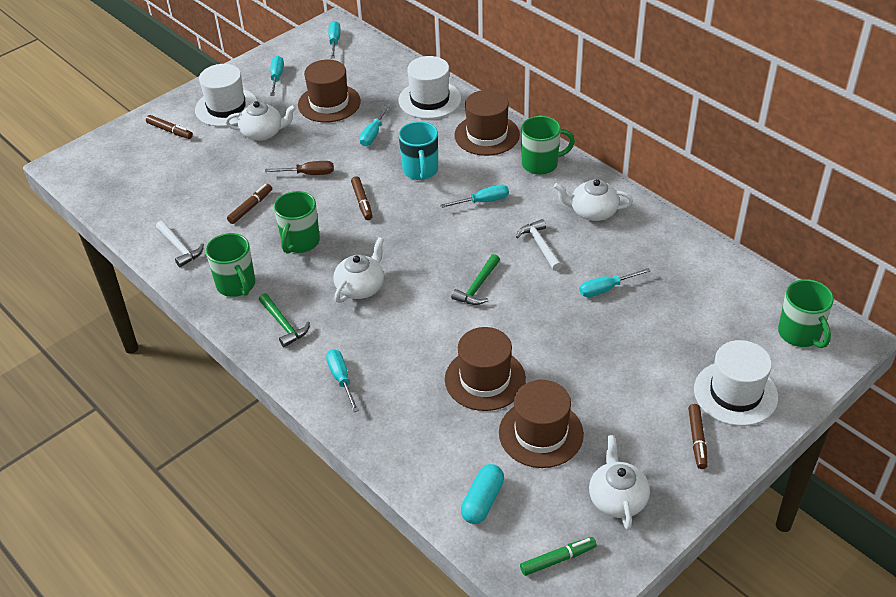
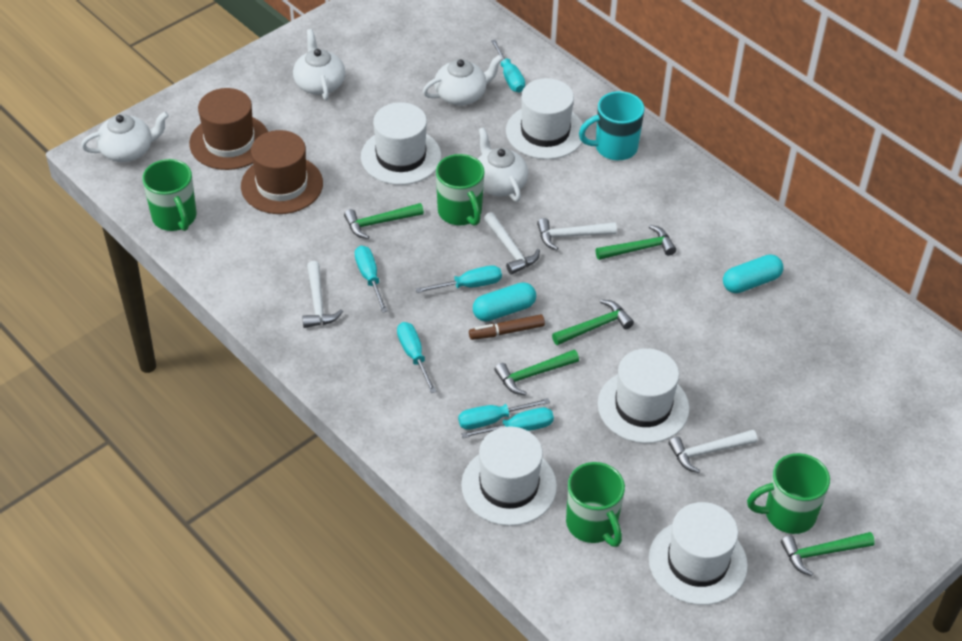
brown hat: [298,60,361,123] [445,327,526,411] [454,90,520,156] [499,380,584,468] = 4 -> [189,88,268,170] [241,130,323,214] = 2
brown marker: [146,115,193,139] [227,184,272,224] [351,176,373,220] [688,404,708,469] = 4 -> [469,314,545,340] = 1
brown screwdriver: [265,161,334,175] = 1 -> none = 0
green hammer: [259,293,310,347] [451,254,500,305] = 2 -> [344,203,424,239] [494,350,579,395] [552,300,634,345] [596,225,676,260] [781,532,875,576] = 5
green marker: [520,537,596,576] = 1 -> none = 0
turquoise capsule: [461,464,504,524] = 1 -> [473,282,536,321] [723,255,784,293] = 2
white hammer: [156,221,204,267] [516,219,562,271] = 2 -> [302,261,343,328] [484,212,540,274] [537,218,617,250] [668,430,757,473] = 4
white hat: [195,64,258,127] [399,56,461,119] [694,340,778,426] = 3 -> [361,102,441,185] [461,426,557,526] [506,78,583,159] [598,348,689,443] [649,502,748,605] = 5

